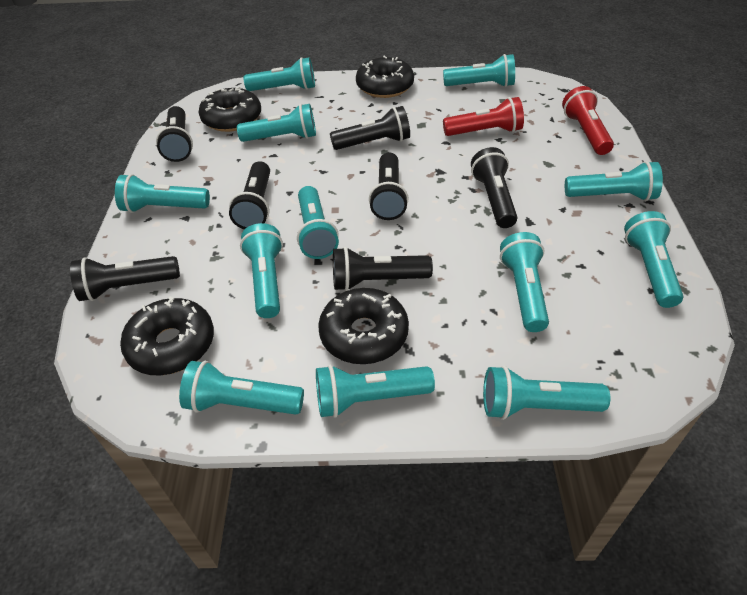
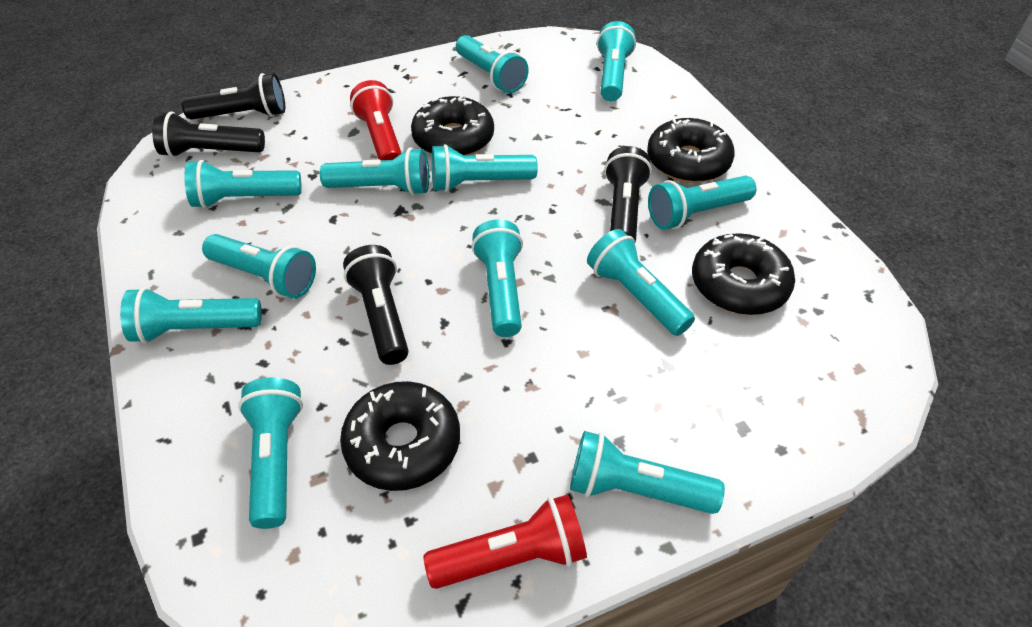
black flashlight: [70,256,180,301] [156,106,193,162] [229,161,270,229] [330,106,410,150] [333,247,433,291] [369,152,408,220] [471,147,517,228] = 7 -> [152,111,265,157] [181,73,285,120] [343,245,409,365] [604,146,652,242] = 4

